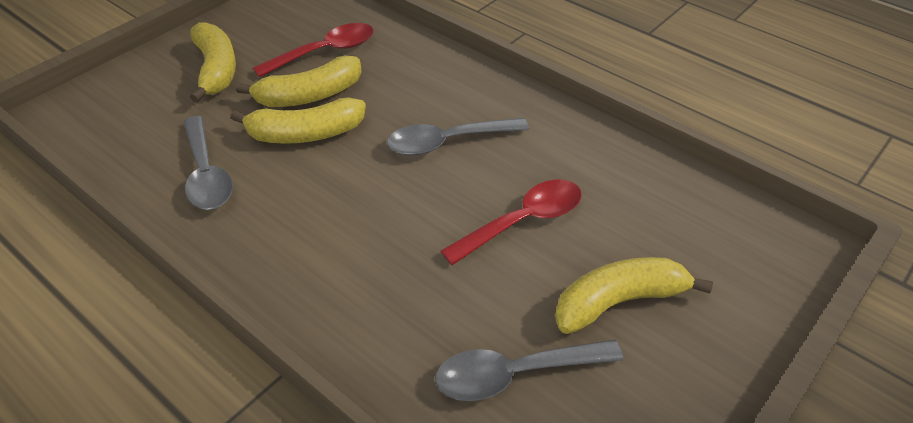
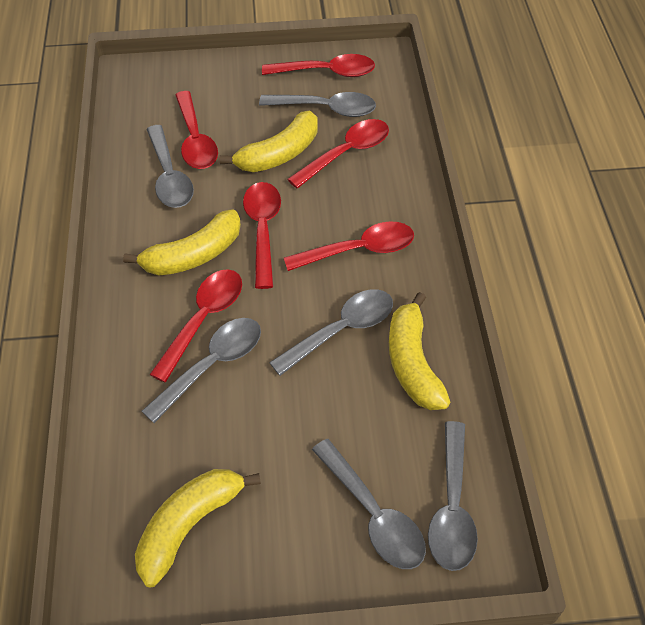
grey spoon: [183,116,233,210] [387,118,529,156] [435,340,624,401] = 3 -> [142,318,261,423] [146,125,194,208] [259,92,376,117] [269,289,393,376] [312,439,426,569] [428,421,478,571] = 6
red spoon: [253,23,374,77] [440,180,582,265] = 2 -> [149,269,242,383] [175,91,218,169] [243,182,281,289] [262,54,375,77] [284,221,414,271] [287,119,389,189] = 6

